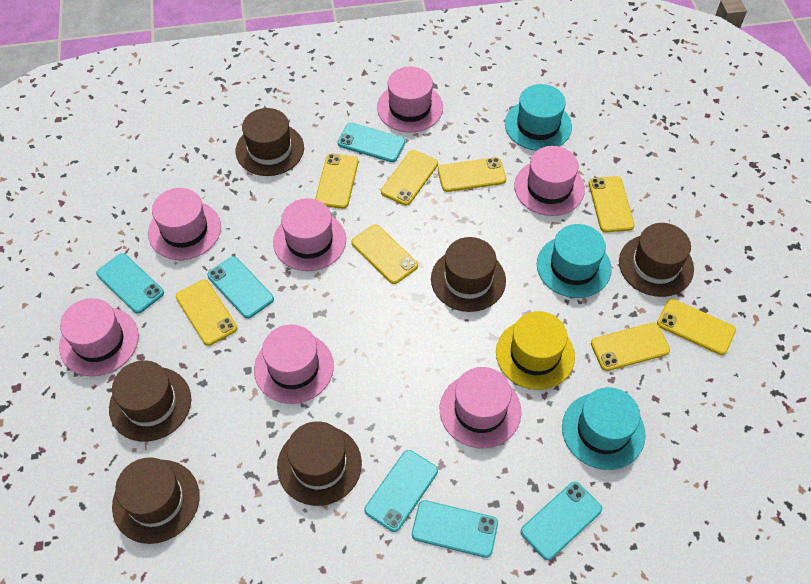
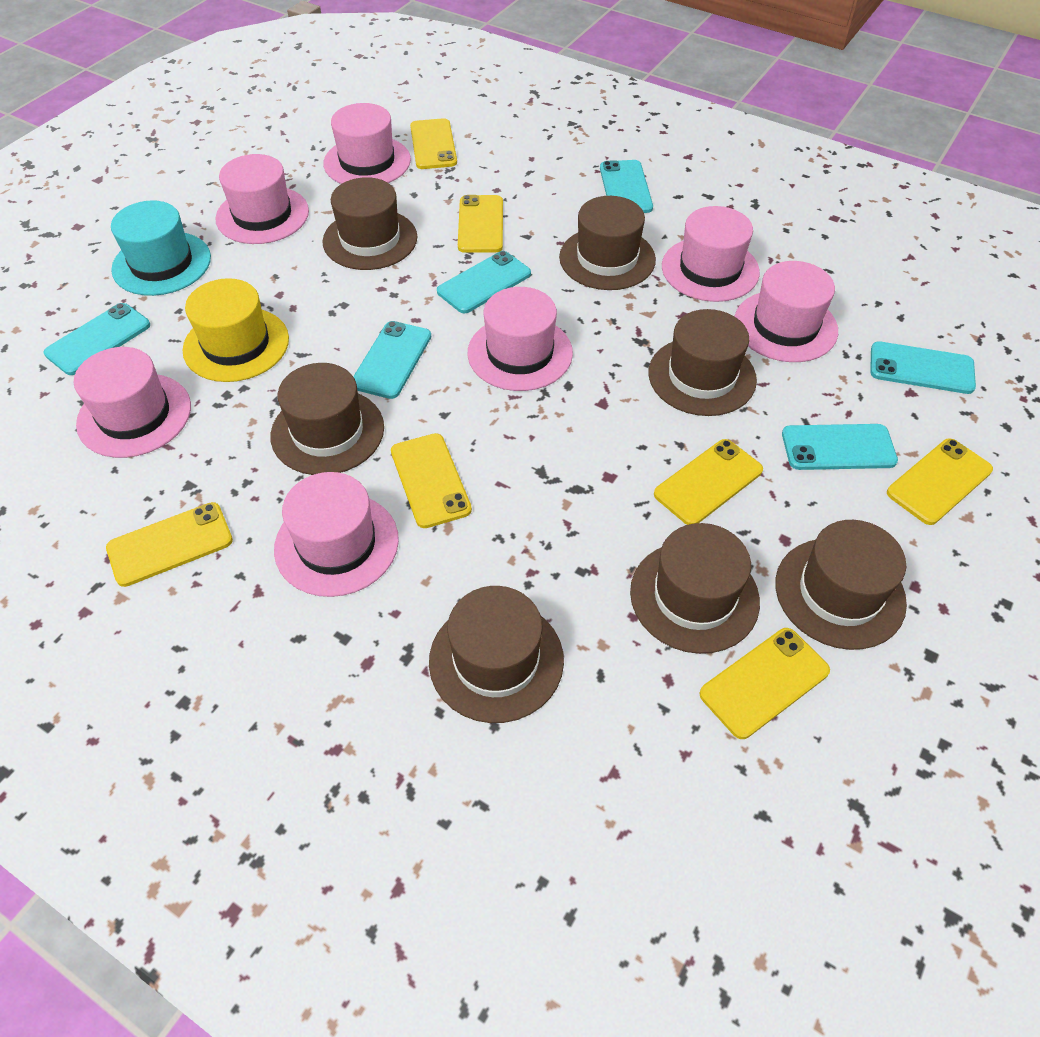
brown hat: [109,360,191,442] [112,457,200,544] [236,108,304,176] [277,421,362,506] [431,237,506,312] [619,223,694,297] = 6 -> [270,363,384,475] [322,177,417,270] [429,586,564,723] [559,196,656,290] [630,523,760,654] [648,309,757,416] [775,520,907,650] = 7
turquoise hat: [505,84,572,151] [537,224,612,298] [562,387,646,470] = 3 -> [111,200,211,296] = 1
yellow phone: [176,279,237,346] [315,154,358,209] [351,224,418,284] [381,150,438,206] [438,157,506,192] [589,176,635,232] [591,323,670,371] [657,299,736,355] = 8 -> [106,502,233,587] [391,433,472,528] [410,118,457,169] [458,195,503,253] [654,439,763,525] [699,628,830,739] [887,438,993,525] = 7

